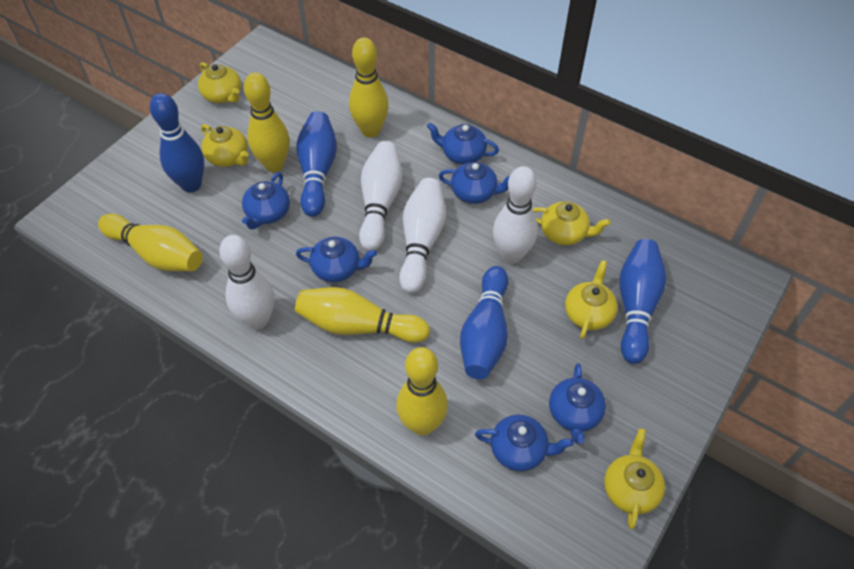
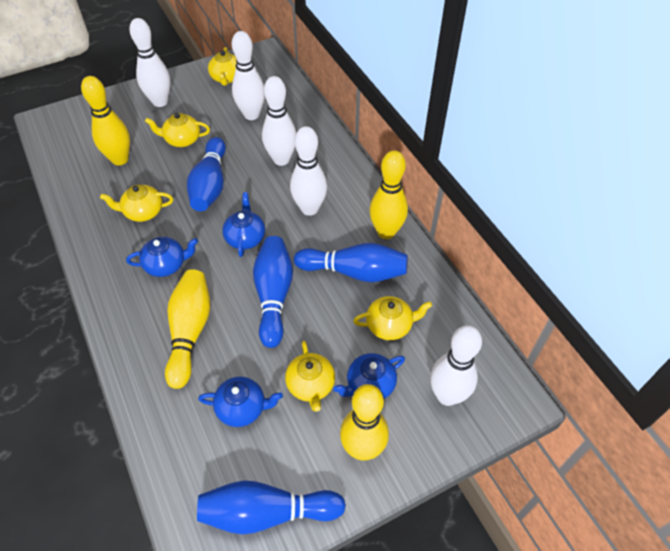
blue teapot: [242,172,290,230] [296,237,377,282] [427,122,499,165] [439,162,510,204] [475,414,574,472] [549,363,606,444] = 6 -> [126,237,198,277] [198,377,283,427] [222,192,265,257] [333,353,405,399] = 4
white bowling pin: [219,235,274,330] [359,141,402,251] [399,178,446,293] [493,166,538,264] = 4 -> [129,18,170,107] [232,31,265,120] [262,76,296,166] [290,126,327,216] [430,325,482,406] = 5
yellow bowling pin: [98,214,203,271] [244,72,289,172] [295,287,430,343] [349,37,389,137] [396,347,448,436] = 5 -> [81,76,130,166] [165,270,210,389] [340,384,389,461] [369,150,408,239] = 4

